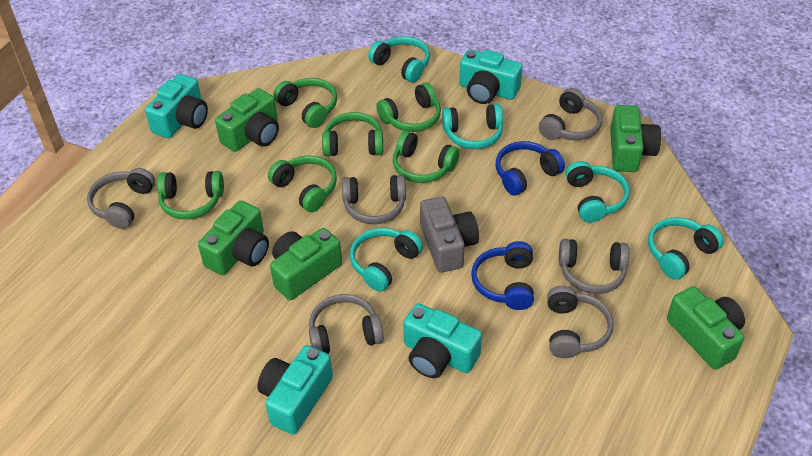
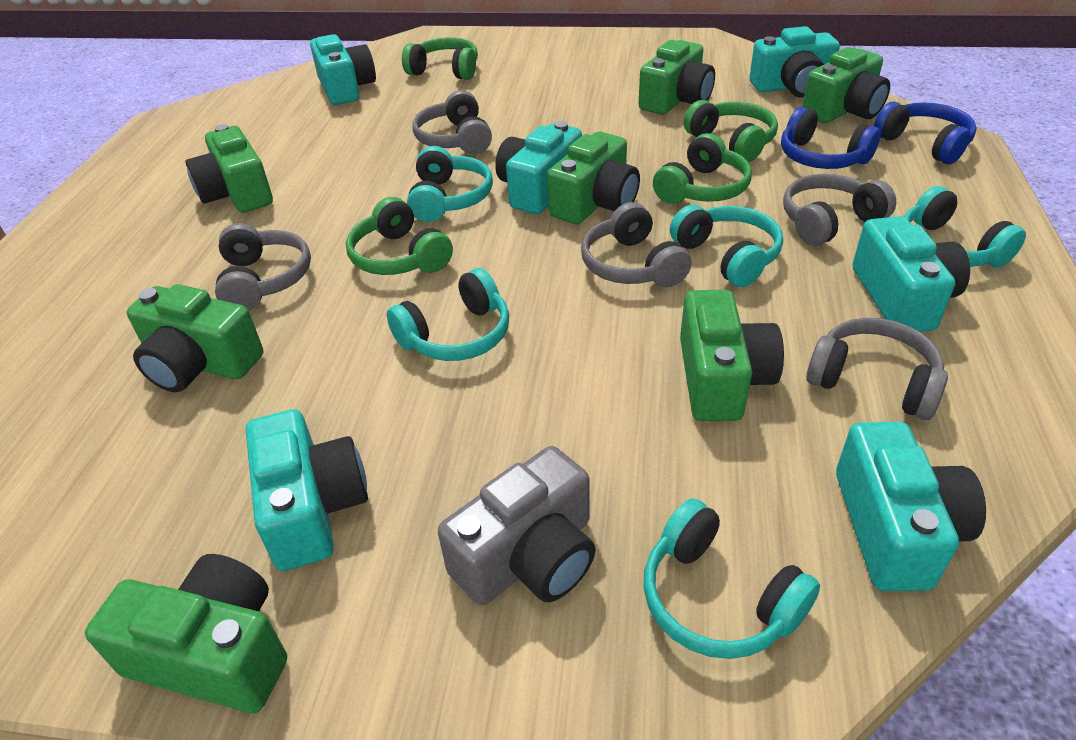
green camera: [198,200,269,275] [215,88,279,152] [270,228,342,300] [610,105,661,172] [667,286,745,370] = 5 -> [85,554,287,713] [127,284,263,392] [185,124,273,213] [547,132,640,224] [639,40,715,115] [680,290,784,421] [802,47,890,123] = 7
green headphones: [157,171,224,219] [268,155,337,212] [274,78,337,128] [322,112,383,157] [376,83,441,132] [393,131,460,183] = 6 -> [346,197,453,275] [402,37,478,80] [653,133,752,204] [684,100,778,162] = 4
grey headphones: [87,168,155,229] [309,294,384,354] [342,175,406,224] [539,88,602,140] [547,286,613,358] [559,239,629,294] = 6 -> [215,223,311,310] [412,90,492,154] [581,202,692,287] [783,174,896,246] [806,318,948,420] = 5
turquoise camera: [145,74,208,138] [257,345,333,435] [403,303,482,378] [459,49,523,104] = 4 -> [246,409,368,571] [310,34,376,105] [495,121,582,214] [749,26,840,98] [836,422,986,591] [853,216,970,332] = 6

